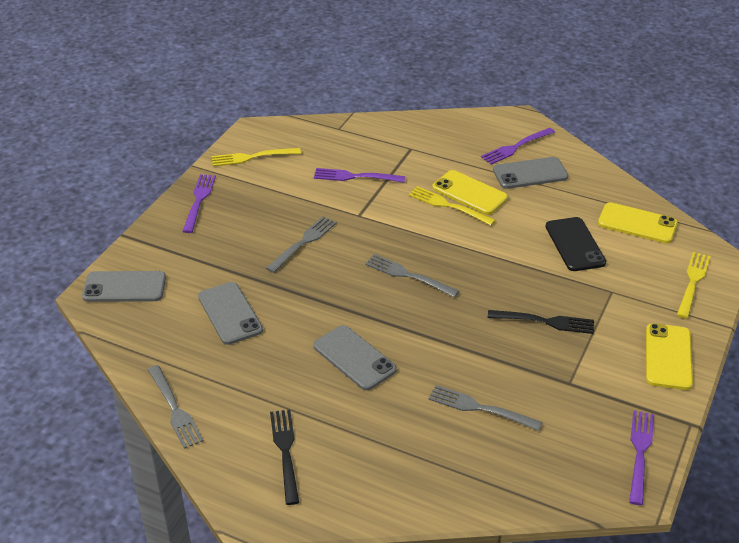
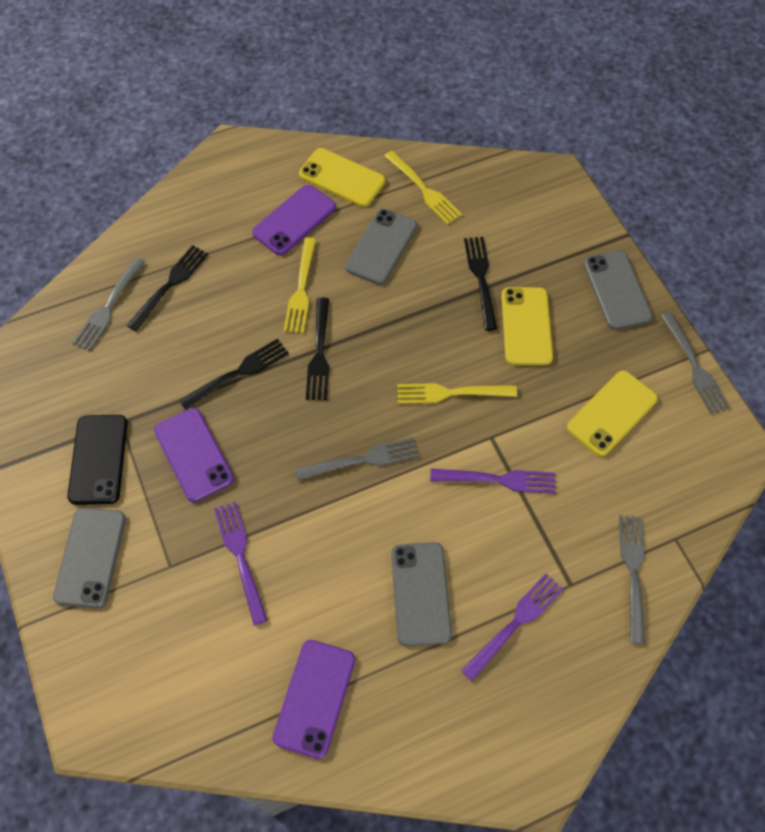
black fork: [270,410,299,505] [488,310,594,334] = 2 -> [126,245,208,331] [179,338,289,410] [306,298,329,400] [464,237,497,331] = 4
purple fork: [182,174,216,233] [314,168,405,183] [481,128,555,165] [629,410,654,505] = 4 -> [214,502,268,626] [430,469,556,494] [461,573,563,681] = 3
purple phone: none = 0 -> [154,408,234,502] [252,185,336,255] [272,640,355,759] = 3

